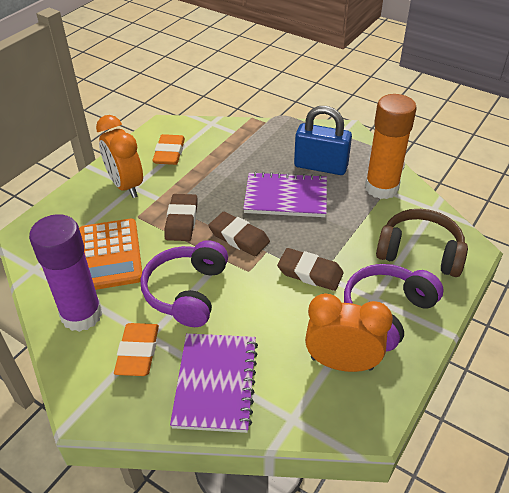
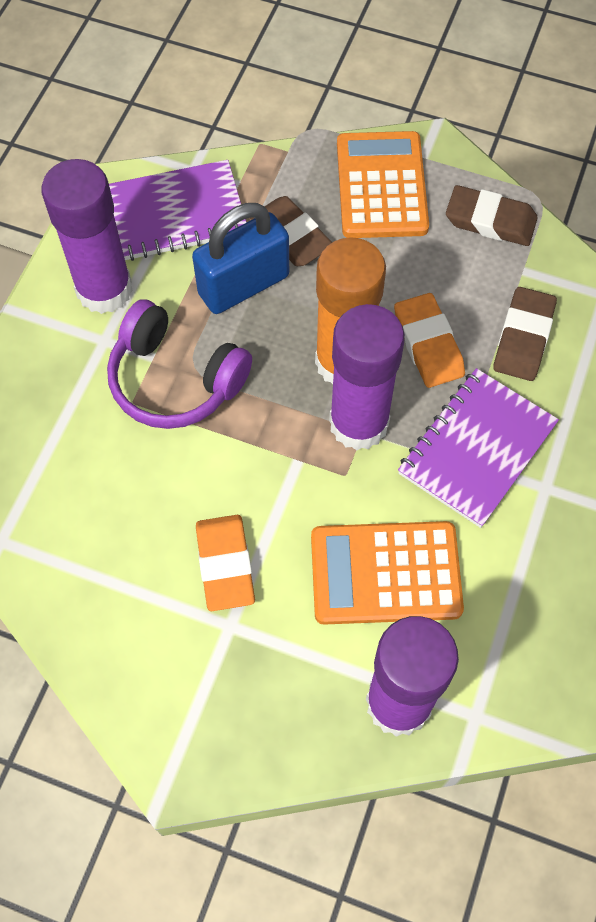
brown headphones: [376,209,468,277] = 1 -> none = 0
orange calculator: [79,219,142,290] = 1 -> [311,521,464,625] [337,131,429,238] = 2
orange clock: [96,115,143,198] [305,294,393,372] = 2 -> none = 0
purple glue stick: [29,214,102,332] = 1 -> [41,159,133,314] [329,304,405,450] [366,616,459,737] = 3
purple headphones: [140,240,228,327] [344,264,444,351] = 2 -> [107,299,252,429] = 1

